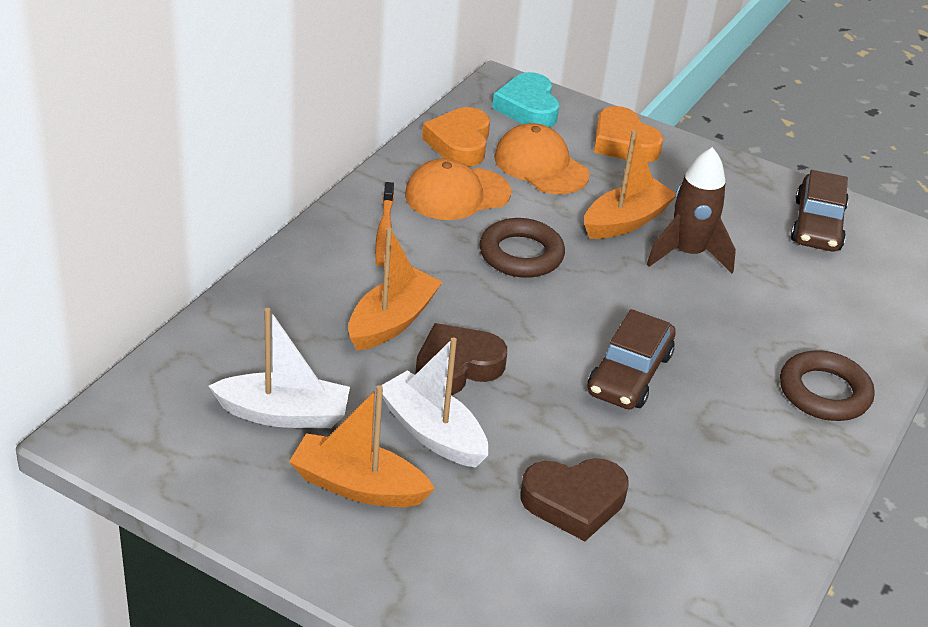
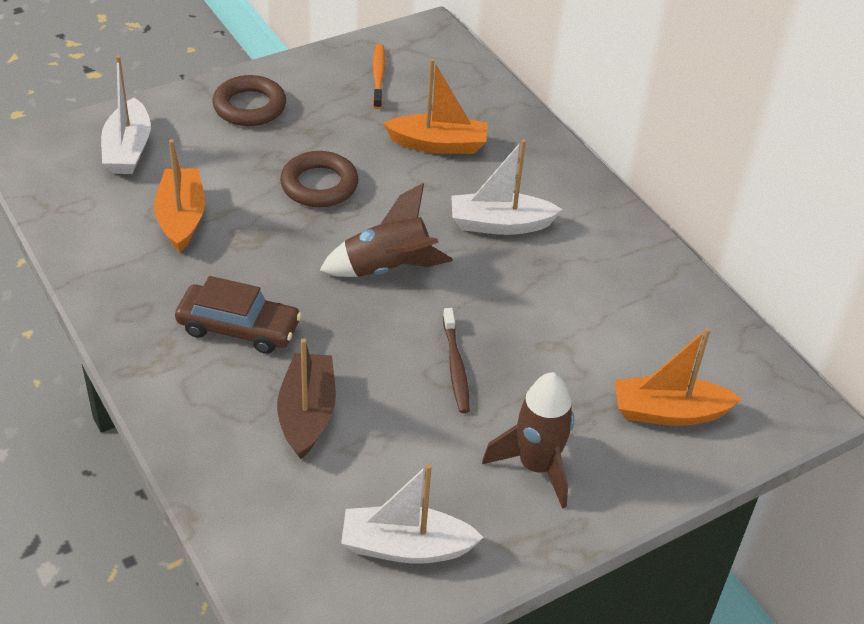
brown boat: none = 0 -> [277,338,336,459] = 1
brown car: [588,309,676,410] [791,170,849,251] = 2 -> [175,276,302,354] = 1
brown heart: [415,323,507,395] [520,458,629,541] = 2 -> none = 0
brown rocket: [647,147,736,273] = 1 -> [320,183,453,277] [482,372,574,509] = 2
brown toothbrush: none = 0 -> [443,308,470,413] = 1
orange cap: [405,158,511,220] [494,123,590,194] = 2 -> none = 0
orange heart: [422,107,490,167] [594,106,663,162] = 2 -> none = 0
turquoise heart: [492,72,559,127] = 1 -> none = 0
white boat: [209,308,350,428] [381,337,488,468] = 2 -> [101,55,151,174] [341,464,484,564] [451,139,563,235] = 3

